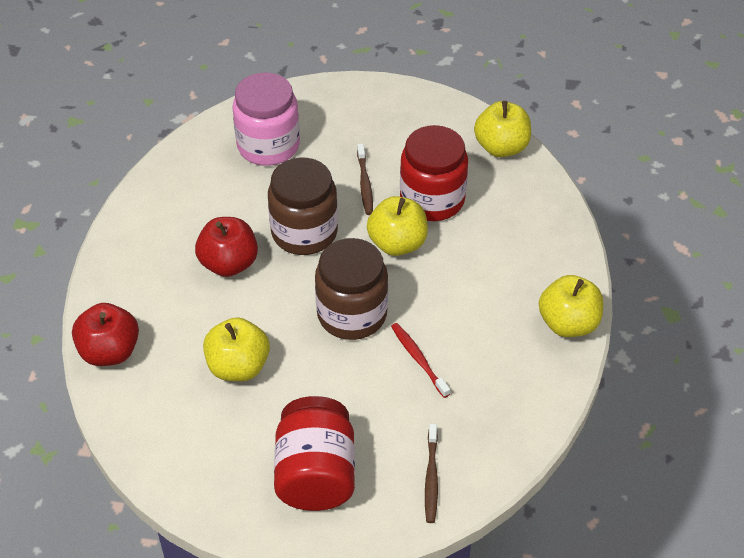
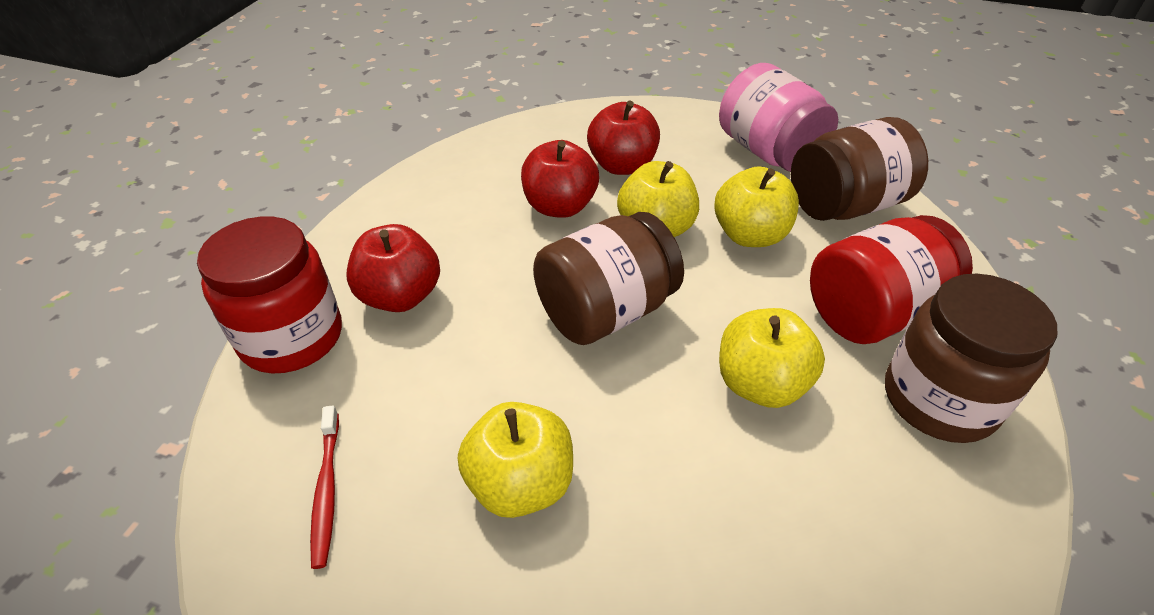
brown jar: [268,158,338,255] [315,238,388,340] = 2 -> [533,212,684,345] [791,117,928,221] [885,274,1057,443] = 3
brown toothbrush: [357,144,373,215] [425,424,438,523] = 2 -> none = 0
red apple: [72,303,139,366] [195,217,258,277] = 2 -> [346,224,440,312] [521,140,599,218] [587,101,660,175] = 3

